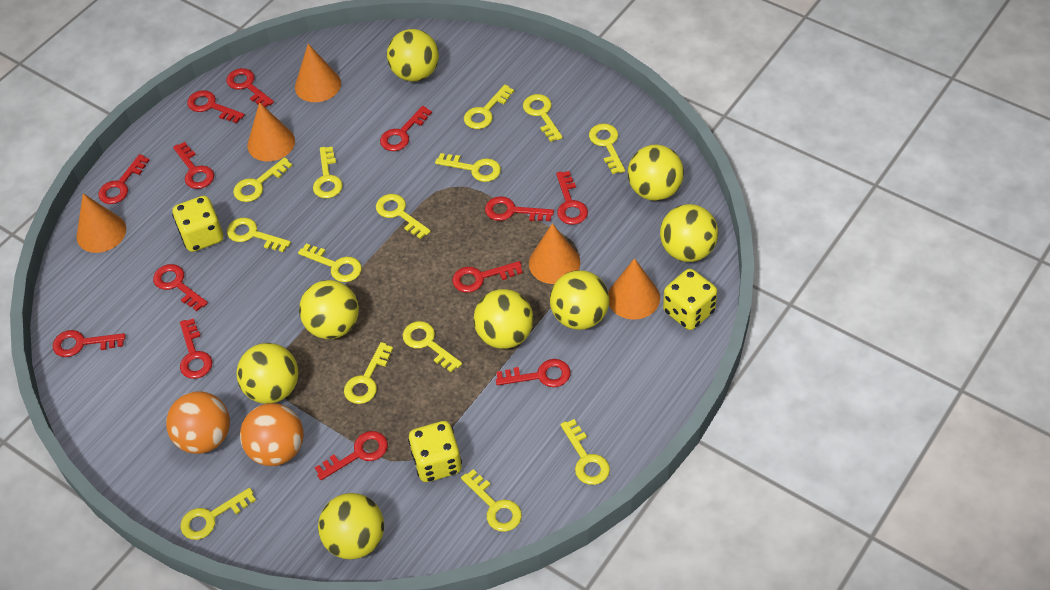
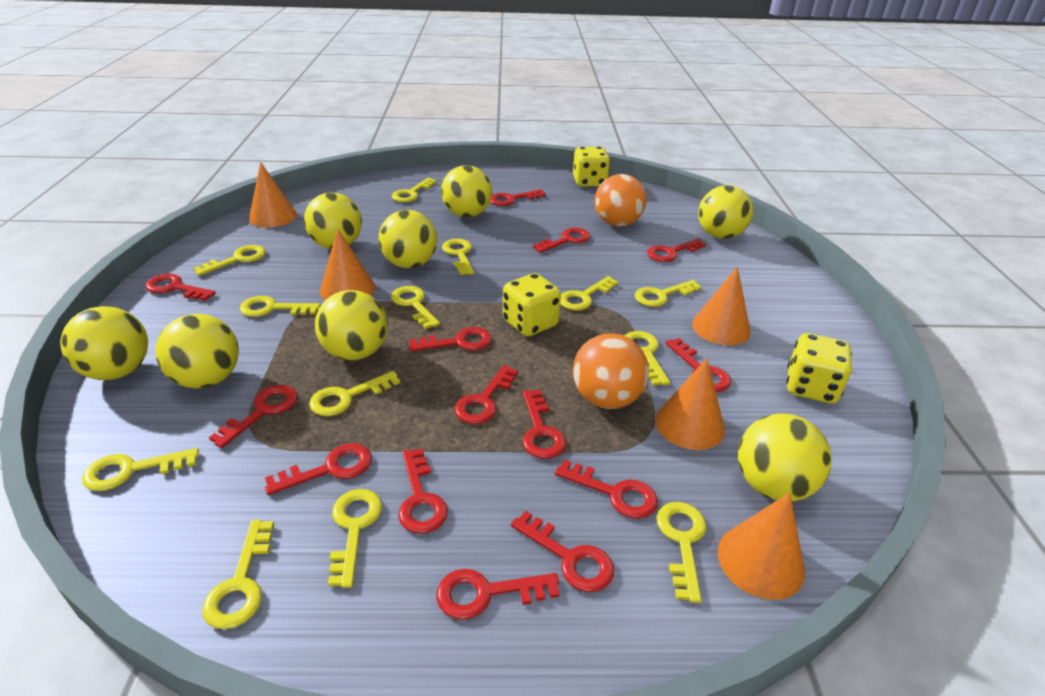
red key: [53,330,126,357] [98,154,150,204] [153,264,208,311] [173,142,214,189] [180,318,212,379] [187,90,245,123] [226,68,274,107] [315,431,388,480] [380,106,432,151] [452,261,523,293] [485,196,554,221] [496,359,570,387] [556,171,588,225] = 13 -> [145,274,216,301] [209,385,297,448] [265,443,372,495] [398,449,448,534] [409,327,492,352] [436,569,559,620] [454,365,518,424] [490,189,546,206] [511,511,614,592] [522,390,566,459] [533,228,591,253] [555,460,658,519] [647,239,706,262] [666,338,731,392] = 14
yellow key: [180,488,256,540] [227,218,291,252] [233,157,292,202] [298,243,362,282] [313,146,343,198] [344,342,393,404] [376,194,431,239] [403,321,462,372] [435,153,501,182] [461,469,522,532] [464,85,514,129] [523,94,563,142] [560,419,610,485] [589,123,625,174] = 14 -> [82,448,199,491] [193,245,266,276] [202,520,274,629] [240,296,321,317] [309,371,400,416] [328,489,382,588] [391,286,440,329] [392,178,437,202] [442,239,474,275] [560,276,618,311] [625,331,670,386] [635,280,701,307] [657,502,707,603] = 13

